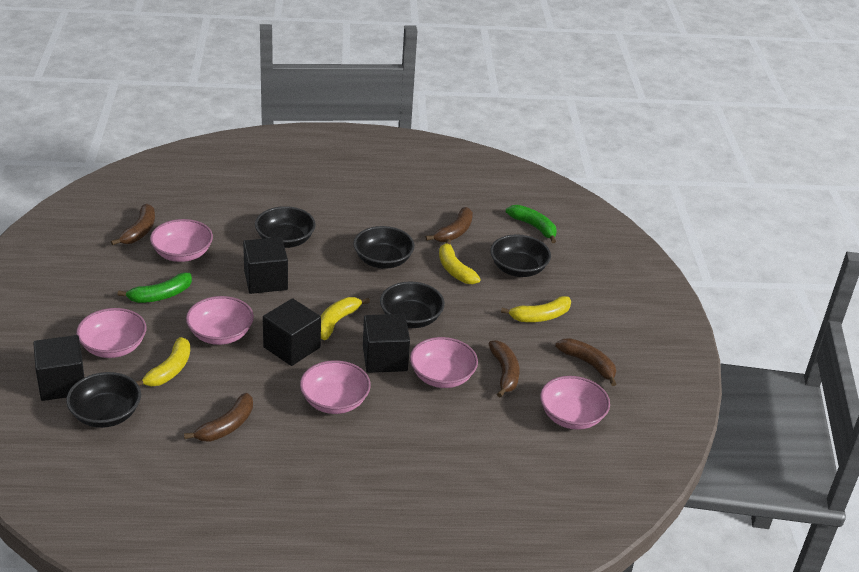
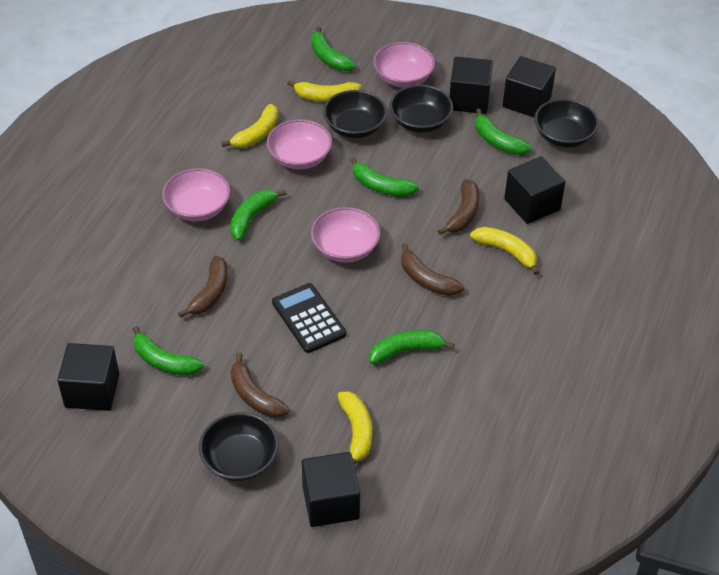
black bowl: [66,372,141,428] [255,206,316,248] [353,226,415,269] [380,281,445,328] [490,234,551,277] = 5 -> [199,412,279,481] [323,90,387,138] [389,85,453,133] [534,99,599,147] = 4
black calculator: none = 0 -> [272,283,346,353] = 1
black cube: [33,335,84,401] [243,237,288,294] [263,298,321,366] [363,314,410,373] = 4 -> [57,343,119,411] [302,452,360,527] [449,57,493,114] [503,56,556,117] [504,156,566,224] = 5
brown banana: [111,204,155,245] [184,393,253,442] [425,207,473,242] [489,340,520,398] [555,338,616,386] = 5 -> [178,256,228,318] [230,353,290,418] [401,243,464,296] [438,179,479,235] = 4
green banana: [118,273,192,303] [506,205,557,243] = 2 -> [133,326,204,376] [230,190,286,241] [311,27,356,71] [350,157,419,197] [370,330,455,364] [475,109,532,155] = 6
pink bowl: [76,308,146,358] [150,219,213,262] [186,296,254,345] [300,360,371,414] [410,337,478,388] [540,376,610,430] = 6 -> [162,168,230,221] [267,119,332,170] [311,207,381,263] [373,42,435,88] = 4

